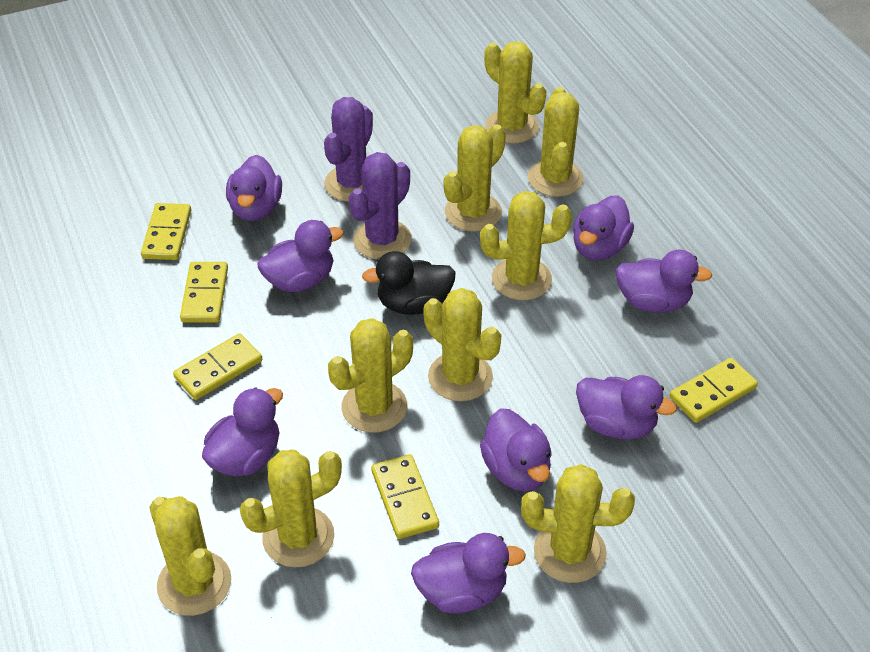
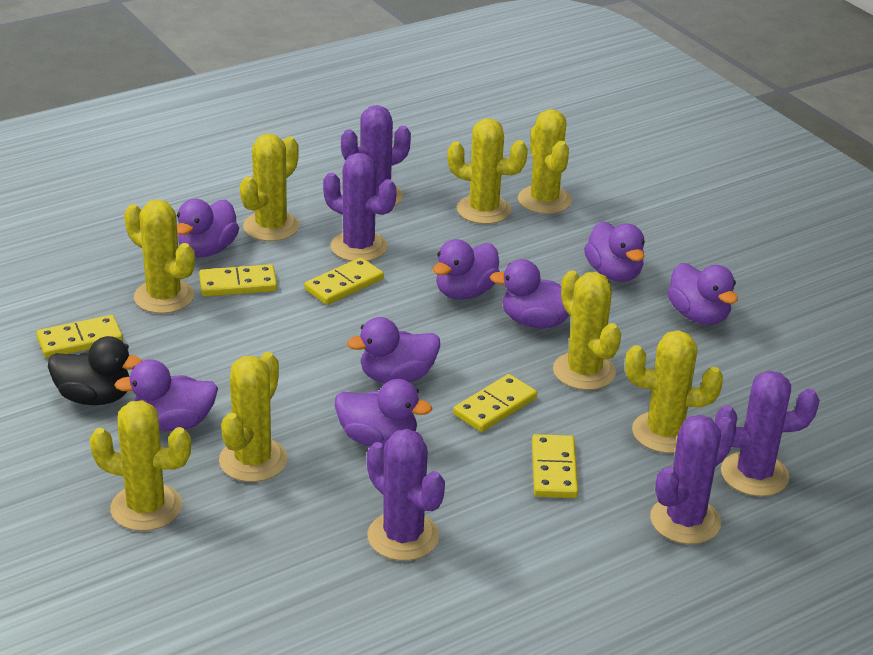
purple cactus: [324,97,373,202] [348,152,412,259] = 2 -> [323,153,397,261] [341,105,411,206] [367,429,445,561] [650,414,736,544] [715,371,820,496] = 5
yellow cactus: [150,496,231,616] [240,449,342,568] [328,318,413,433] [423,288,501,401] [444,125,506,232] [480,191,572,300] [484,41,546,143] [521,464,635,583] [528,87,584,197] = 9 -> [89,400,191,531] [124,199,195,314] [219,352,288,482] [240,133,299,241] [447,118,528,224] [518,109,572,214] [553,271,621,390] [625,330,723,453] = 8

